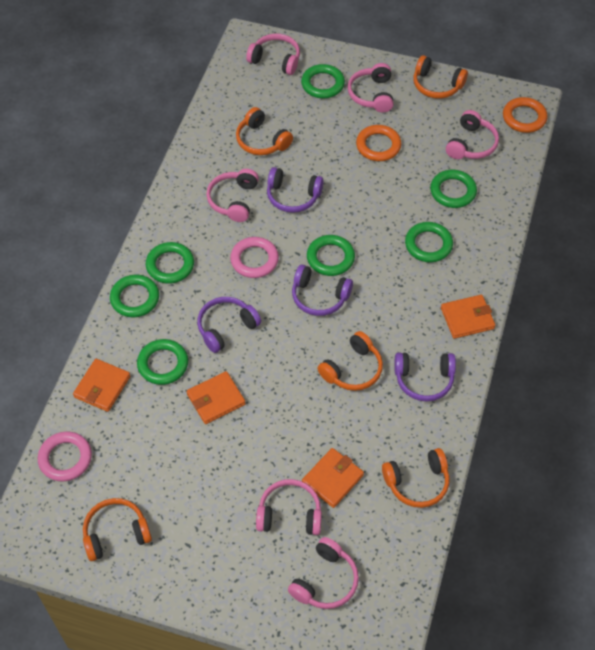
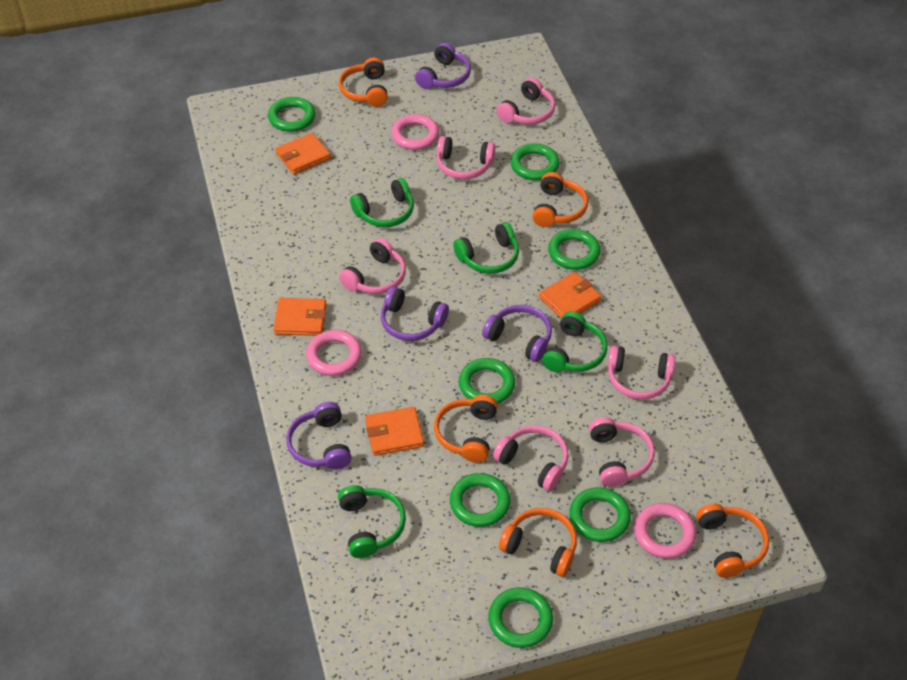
green headphones: none = 0 -> [338,485,406,558] [350,178,414,227] [453,222,519,274] [542,311,607,372] = 4
orange ring: [356,125,401,161] [503,97,548,133] = 2 -> none = 0
pink ring: [38,432,92,482] [230,237,279,278] = 2 -> [306,330,362,376] [391,114,439,150] [634,503,696,559] = 3

